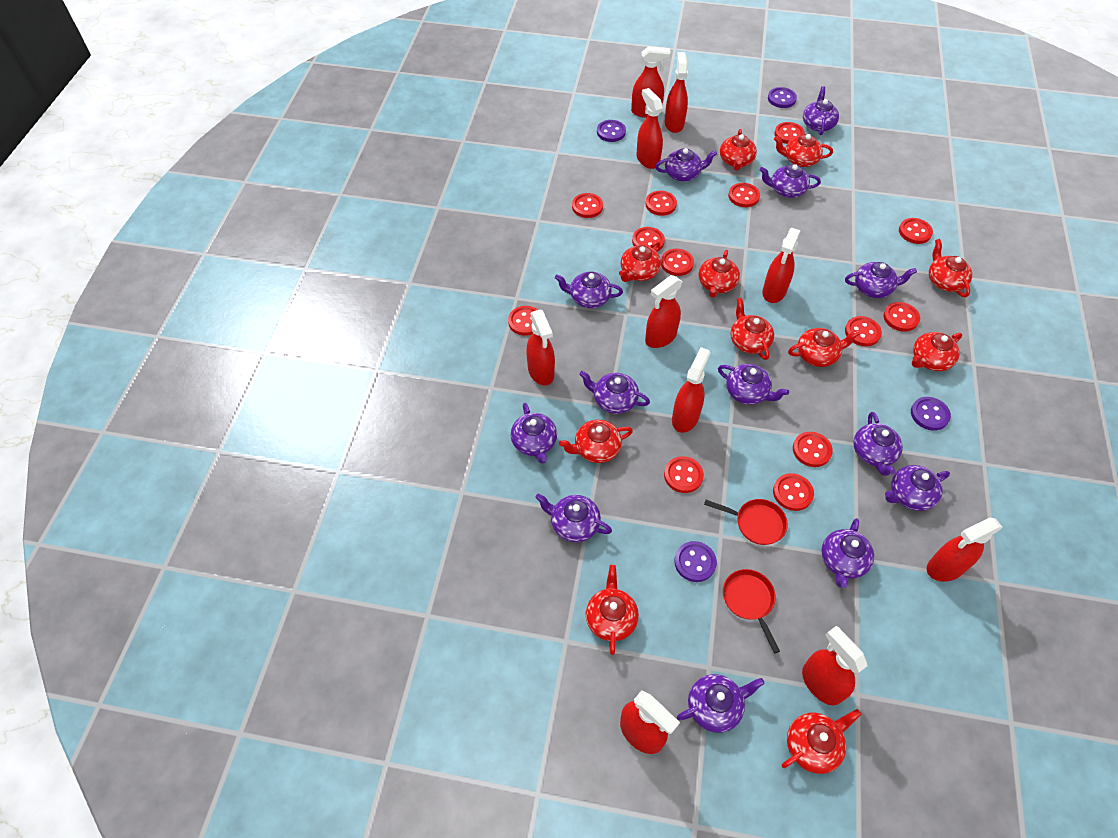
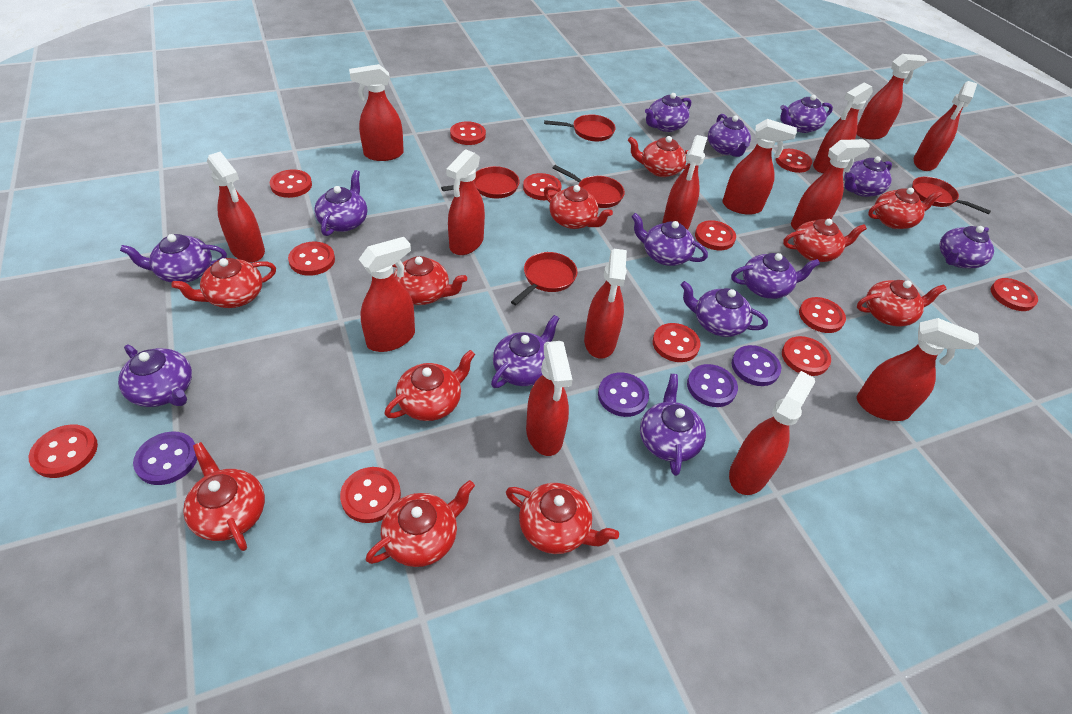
red button: [508,306,538,336] [572,193,603,218] [632,227,665,251] [645,191,677,216] [661,249,694,276] [664,456,704,493] [728,183,760,207] [773,473,814,511] [774,122,805,144] [793,432,833,467] [845,316,882,346] [884,302,920,332] [899,218,933,244] = 13 -> [29,424,98,478] [270,170,312,198] [288,242,335,276] [340,467,401,523] [450,121,486,145] [523,173,561,200] [652,323,701,362] [695,220,736,250] [776,149,812,173] [782,336,831,376] [799,297,846,333] [991,278,1038,311] = 12
red pan: [704,499,788,545] [723,569,780,654] = 2 -> [441,166,520,198] [511,252,578,305] [544,114,616,141] [553,165,625,208] [912,177,991,214] = 5
red spray bottle: [526,310,555,385] [620,690,680,754] [631,46,671,118] [636,88,663,169] [645,275,683,348] [665,52,688,133] [672,347,710,433] [762,228,800,303] [802,626,867,706] [927,517,1003,582] = 10 -> [207,151,265,263] [349,64,404,161] [359,237,415,352] [446,149,485,255] [526,341,572,456] [584,249,627,359] [662,135,707,230] [723,119,797,215] [729,371,815,495] [791,139,870,231] [813,83,873,173] [857,54,927,140] [857,318,979,421] [914,81,977,171] = 14

